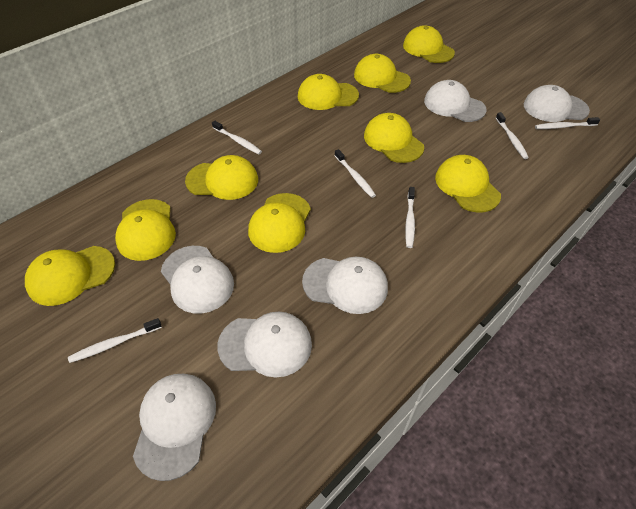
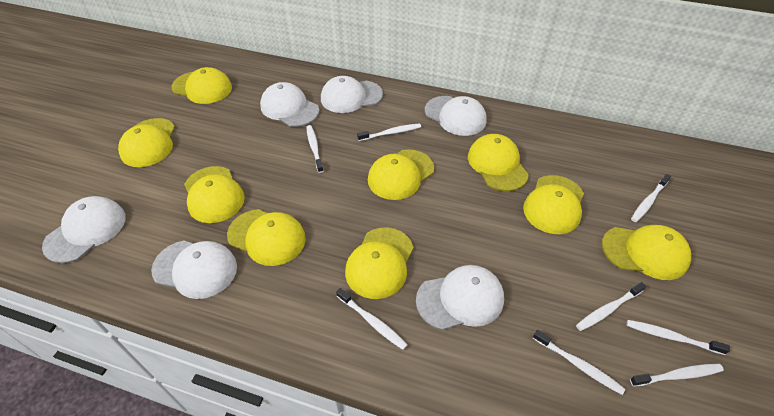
white toothbrush: [68,318,162,363] [212,121,262,154] [335,149,376,198] [405,187,415,248] [496,112,529,159] [535,117,600,129] = 6 -> [306,125,324,173] [336,288,408,350] [357,123,421,141] [533,330,625,395] [576,282,646,331] [627,320,730,355] [630,364,724,387] [631,174,671,222] = 8

